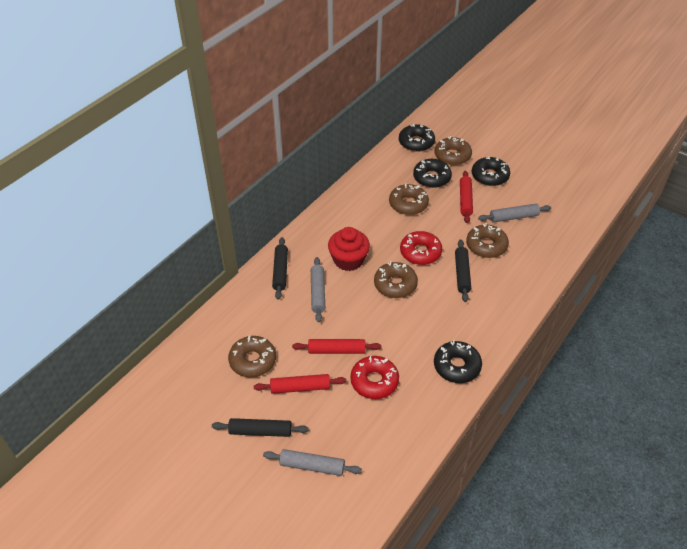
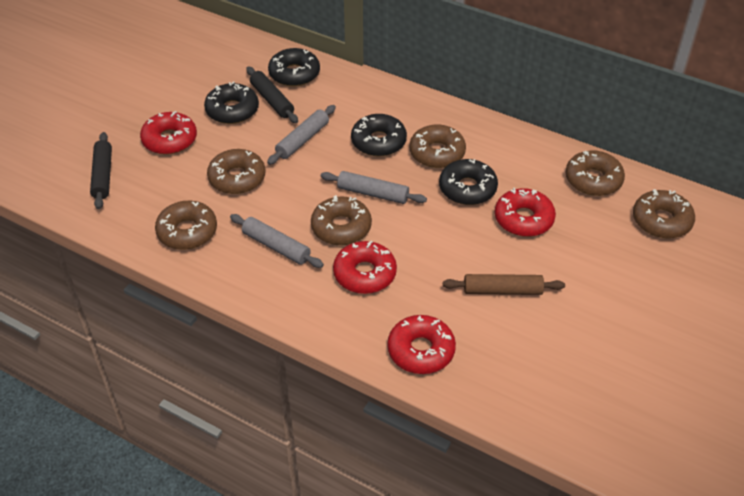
black rolling pin: [212,418,309,437] [272,237,288,300] [455,240,471,302] = 3 -> [90,132,112,209] [246,67,298,123] = 2
brown donut: [228,336,276,378] [374,261,418,298] [389,184,429,215] [435,136,472,165] [466,223,509,258] = 5 -> [155,201,217,250] [207,149,265,194] [311,195,372,245] [410,125,466,168] [565,151,625,196] [633,189,695,238] = 6
brown rolling pin: none = 0 -> [443,274,565,295] = 1
red cupcake: [328,227,370,271] = 1 -> none = 0
red donut: [350,356,399,399] [400,231,442,265] = 2 -> [140,111,197,155] [333,241,397,294] [387,315,456,374] [495,188,556,237] = 4
red rolling pin: [254,374,346,394] [292,339,381,354] [460,171,473,223] = 3 -> none = 0

